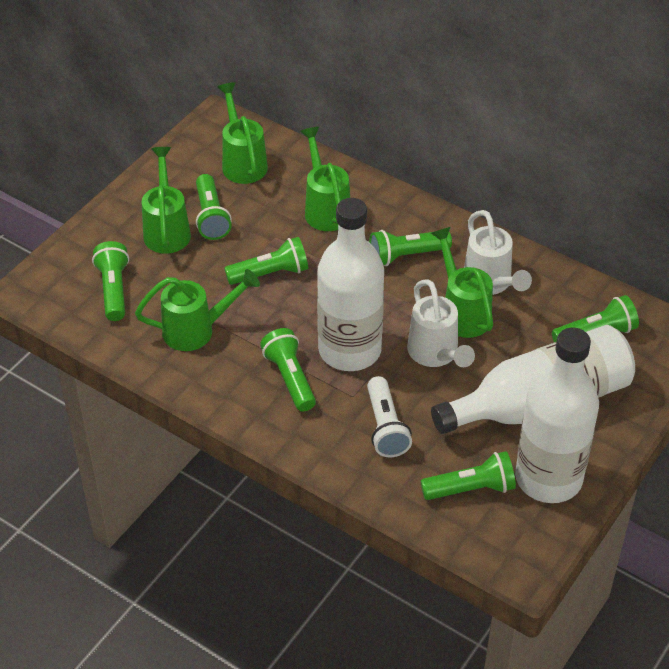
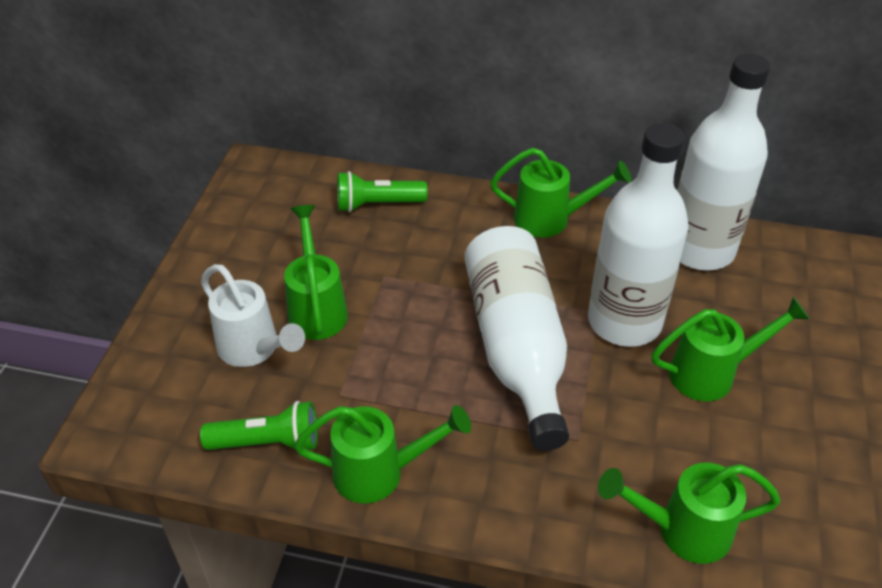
green flashlight: [92,241,129,321] [196,174,232,240] [224,237,308,285] [260,328,316,412] [369,230,452,266] [421,451,516,500] [552,295,639,342] = 7 -> [200,401,318,450] [337,171,428,212] = 2
white flashlight: [367,376,412,458] = 1 -> none = 0
white watering can: [407,279,475,367] [464,210,532,295] = 2 -> [201,264,305,367] = 1

